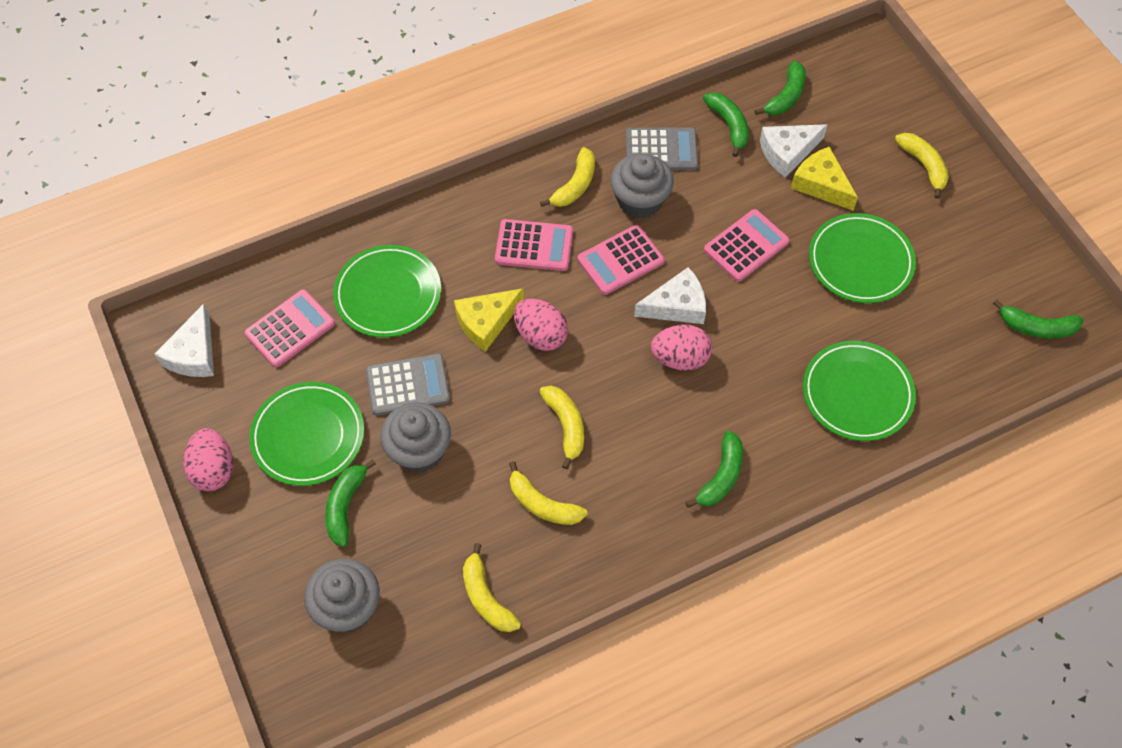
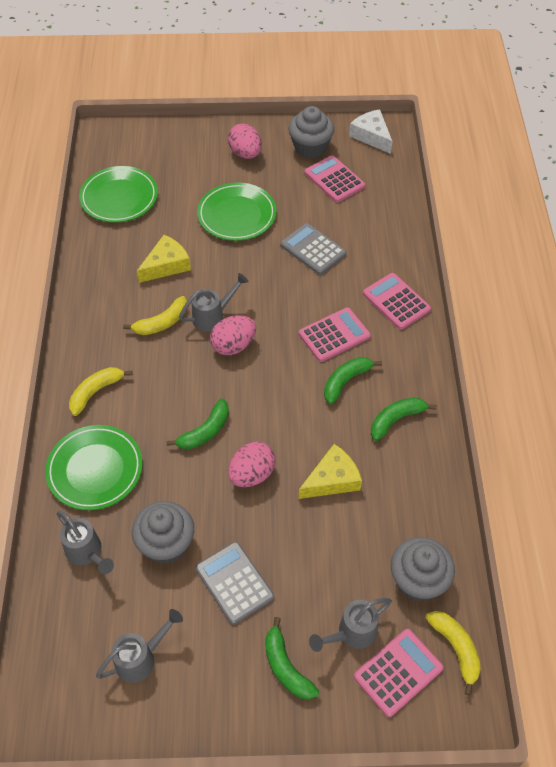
green banana: [325,459,376,547] [685,431,743,508] [703,92,749,157] [755,61,806,115] [993,299,1083,338] = 5 -> [166,398,229,449] [265,617,319,700] [324,357,382,404] [371,397,437,441] = 4
green plate: [249,382,364,486] [333,245,441,337] [803,341,916,441] [809,213,916,303] = 4 -> [45,425,143,510] [79,166,158,223] [197,182,277,241] = 3
grey watering can: none = 0 -> [57,511,114,574] [96,609,183,683] [179,273,249,332] [309,598,392,652] = 4
white cheese: [155,304,214,377] [634,267,706,324] [760,124,828,178] = 3 -> [349,109,393,154] = 1
yellow banana: [463,543,521,632] [509,461,588,525] [539,386,584,469] [540,147,595,207] [895,133,949,199] = 5 -> [69,367,132,416] [123,296,187,335] [425,611,481,696] = 3

